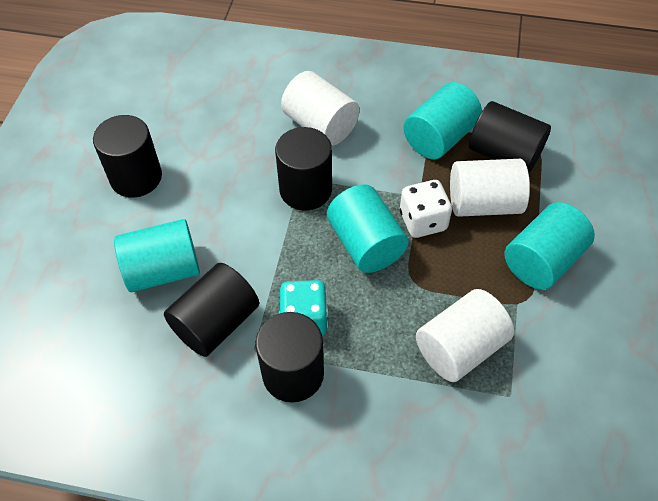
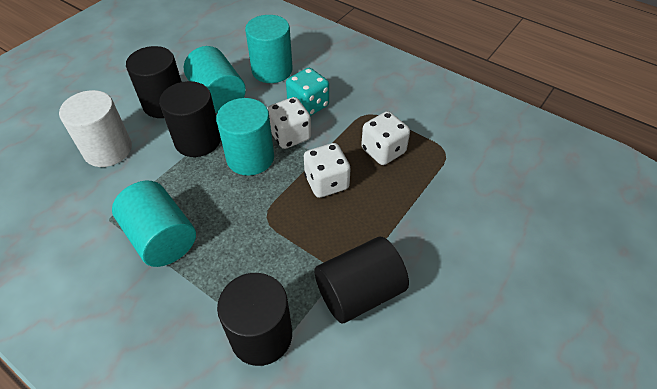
black cylinder: [93,115,162,198] [164,263,259,357] [256,312,324,402] [275,127,332,211] [469,101,551,173] = 5 -> [126,46,182,118] [159,81,221,157] [217,273,292,366] [314,237,409,323] = 4
white cylinder: [281,71,360,146] [416,289,514,382] [450,159,530,217] = 3 -> [59,90,132,167] = 1
white dice: [400,180,452,238] = 1 -> [267,97,311,149] [304,143,351,198] [361,111,410,165] = 3

